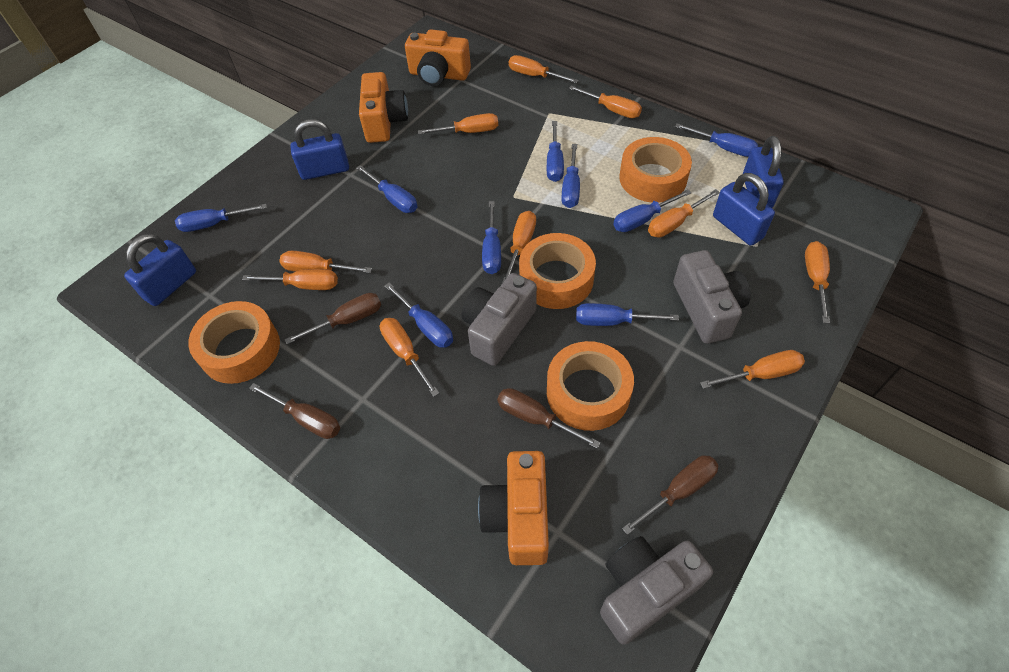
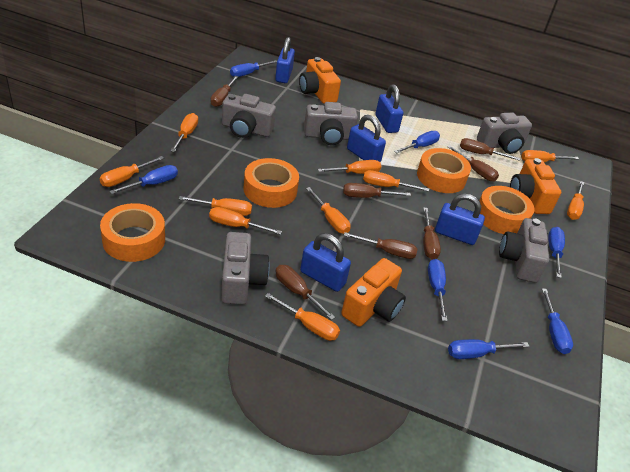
blue padlock: [124,234,196,306] [290,119,349,180] [713,173,775,246] [743,136,784,208] = 4 -> [275,37,295,83] [300,233,351,292] [347,115,386,162] [375,84,403,133] [435,194,485,245] = 5
blue screwdriver: [175,204,267,232] [356,165,417,213] [385,283,453,348] [482,201,501,274] [547,121,564,182] [561,144,580,208] [576,303,679,326] [613,189,691,232] [675,123,758,157] = 9 -> [109,165,178,194] [230,60,277,77] [394,131,440,153] [428,259,447,321] [448,339,530,359] [542,288,573,354] [548,227,565,278] = 7
brown screwdriver: [249,383,340,439] [285,293,381,344] [497,388,601,448] [622,455,719,535] = 4 -> [211,76,238,107] [276,265,335,320] [343,183,411,198] [344,232,418,259] [423,207,441,260] [447,145,499,182] [460,138,520,161] = 7
grey camera: [461,273,537,366] [600,536,713,645] [673,250,751,344] = 3 -> [221,232,270,305] [222,94,276,138] [304,102,358,145] [477,112,532,154] [499,218,549,283] = 5

